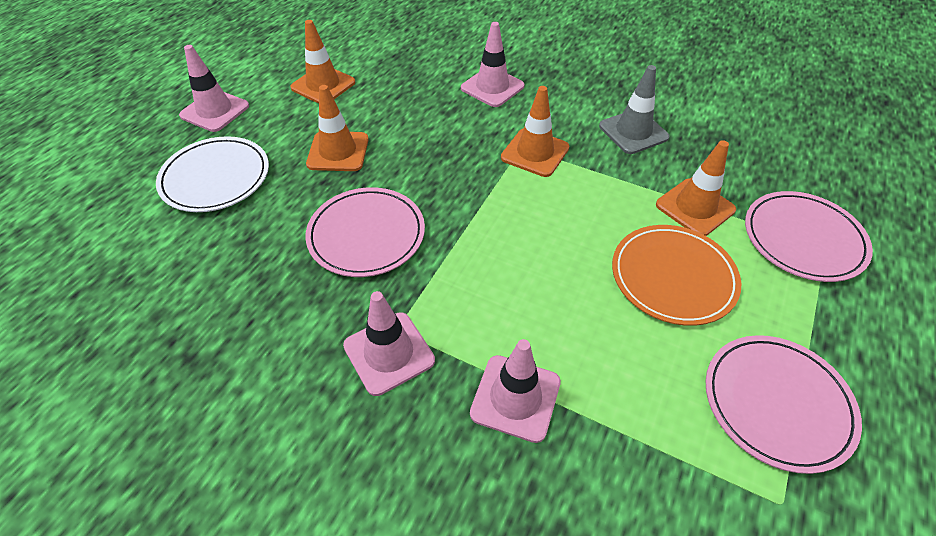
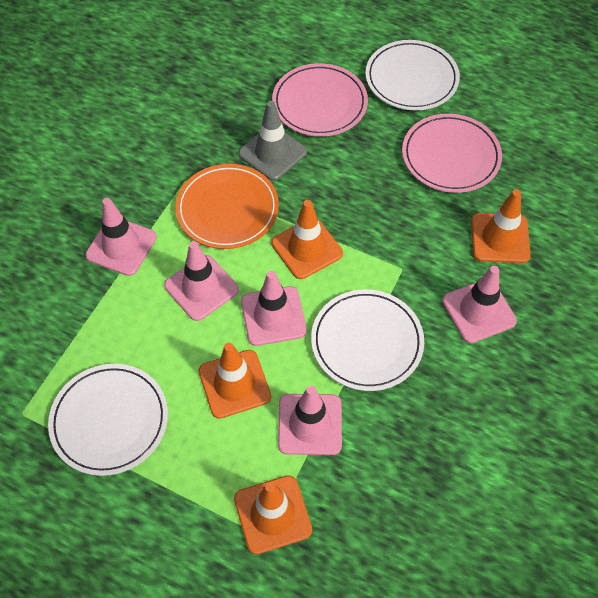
pink plate: [305,187,425,277] [706,335,862,474] [745,191,873,282] = 3 -> [272,63,368,137] [402,114,502,193] = 2
pink traffic cone: [179,45,249,132] [343,291,435,396] [461,22,524,107] [470,339,561,443] = 4 -> [85,198,157,276] [164,241,239,321] [241,271,307,346] [278,386,342,455] [442,266,517,343] = 5
white plate: [156,136,269,212] = 1 -> [48,364,168,476] [311,289,424,391] [365,40,460,110] = 3

